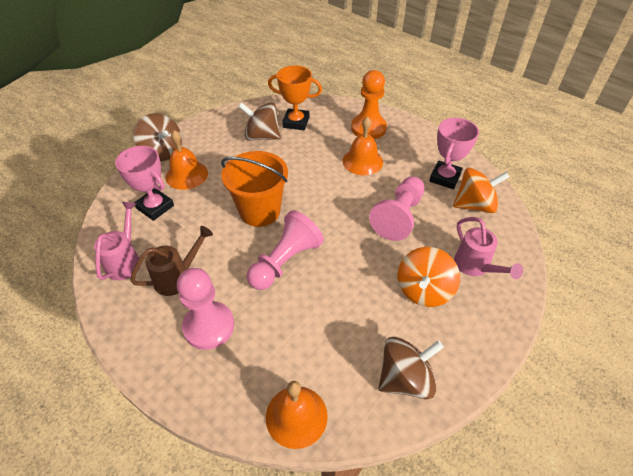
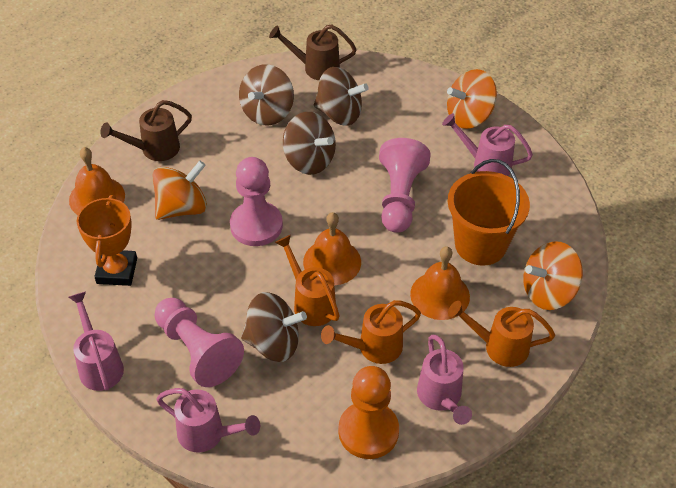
brown spinning top: [134,113,182,161] [238,102,282,140] [378,337,444,399] = 3 -> [239,64,294,125] [241,292,307,362] [283,112,336,175] [314,67,369,126] = 4
brown watering can: [130,226,213,296] = 1 -> [100,100,192,161] [269,25,357,80] = 2
orange spinning top: [398,247,460,307] [453,168,510,213] = 2 -> [152,160,207,220] [447,69,497,129] [523,241,583,310] = 3
orange watering can: none = 0 -> [275,235,339,326] [321,300,421,364] [448,301,555,367] = 3
pink trophy: [115,146,174,221] [429,118,479,189] = 2 -> none = 0
pink watering can: [94,202,141,280] [454,217,523,279] = 2 -> [69,292,124,391] [156,388,260,452] [417,335,472,425] [442,113,533,176] = 4

